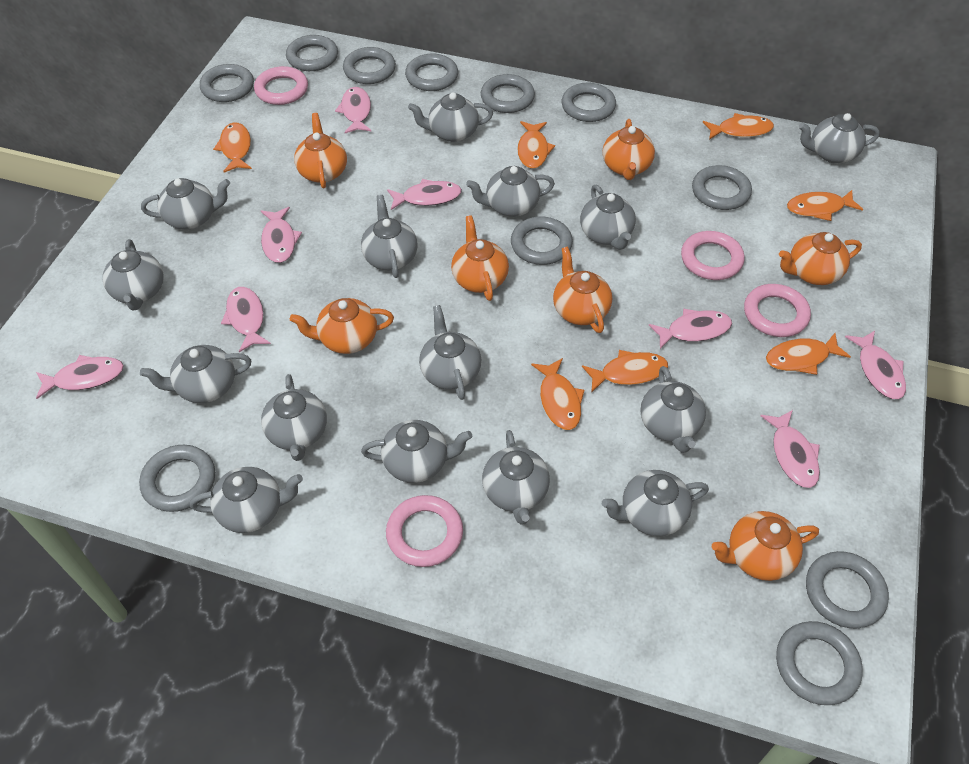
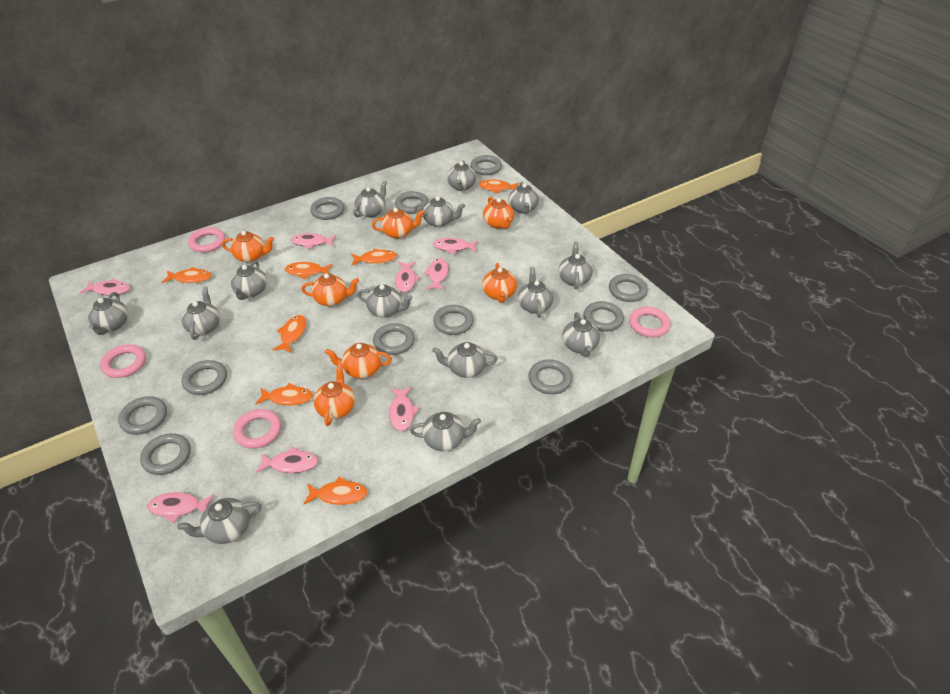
grey teapot: [103,239,164,311] [140,345,251,403] [141,178,230,229] [190,467,303,533] [261,374,327,461] [361,195,418,278] [361,420,472,483] [408,92,493,142] [419,305,481,400] [466,166,555,217] [482,430,550,525] [580,184,636,250] [602,470,709,536] [640,366,706,453] [799,113,880,163] = 15 -> [88,292,128,335] [177,498,262,544] [181,287,220,340] [231,260,267,300] [353,180,387,218] [358,285,413,318] [410,412,481,451] [414,196,465,227] [432,342,498,378] [447,160,476,191] [508,182,539,214] [518,267,553,318] [558,242,593,290] [562,312,600,357] = 14

